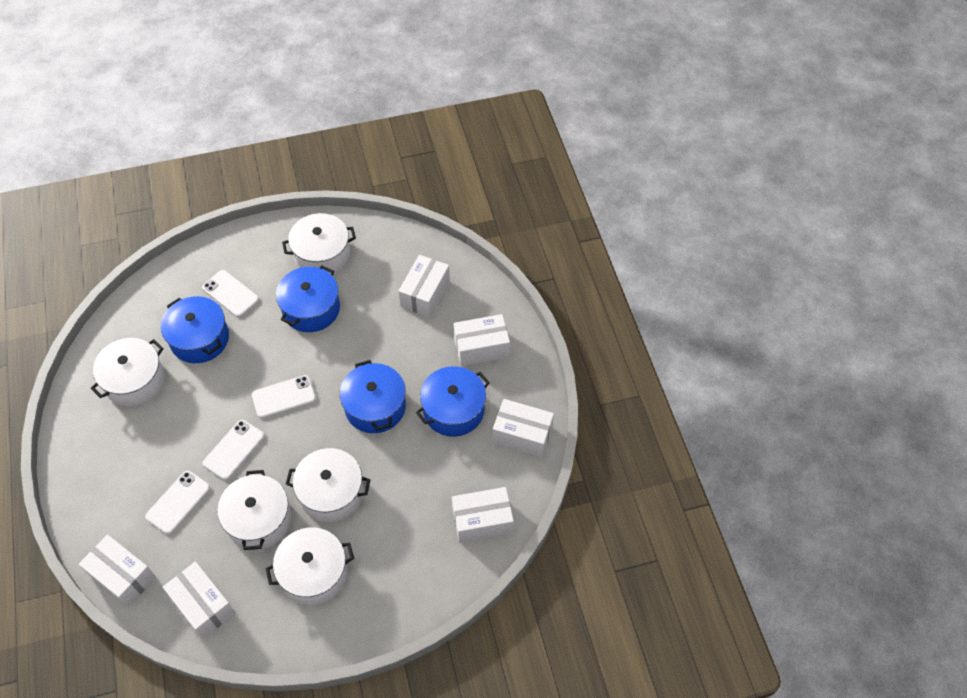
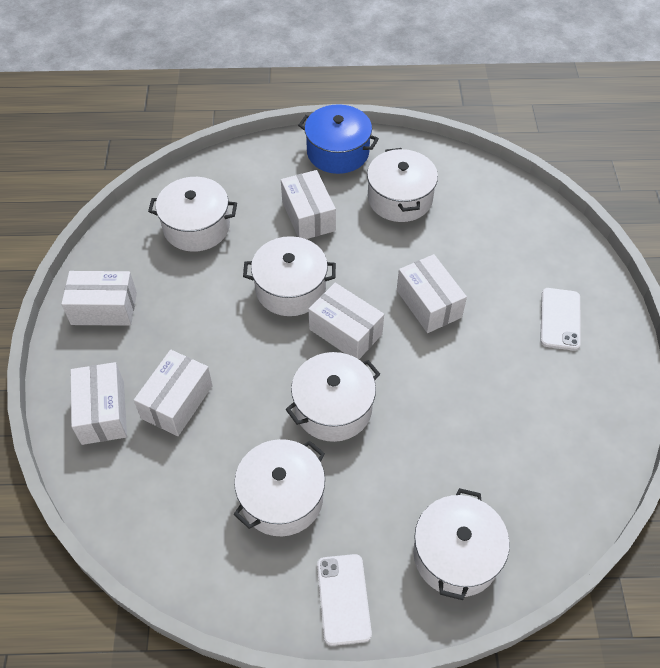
blue pot: [161,296,229,363] [276,265,340,332] [340,360,406,433] [416,366,490,437] = 4 -> [298,104,379,174] = 1
white phone: [145,471,210,534] [202,270,259,317] [203,420,264,480] [252,375,316,418] = 4 -> [317,554,372,646] [540,288,581,351] = 2
white pot: [91,338,165,407] [218,470,292,550] [266,527,354,605] [282,213,356,274] [286,448,371,522] = 5 -> [148,177,237,252] [233,439,325,536] [243,236,336,316] [285,352,380,442] [367,148,438,222] [413,488,510,600] = 6

